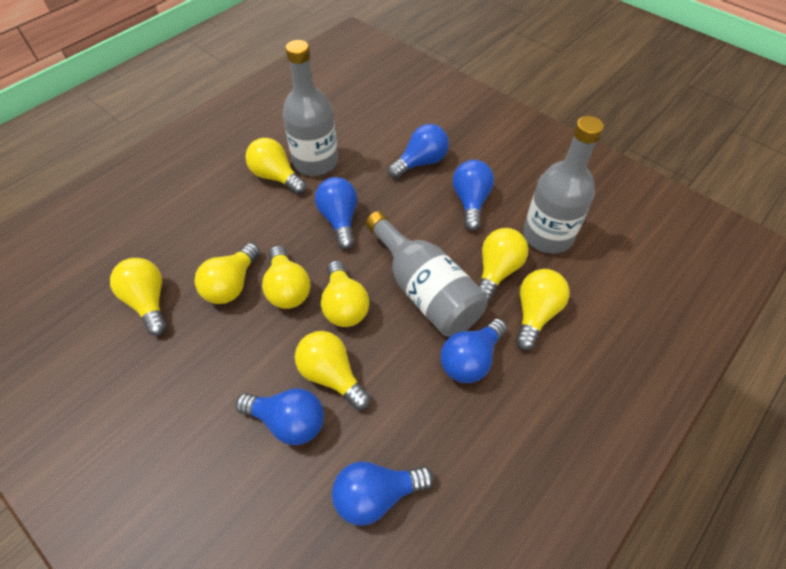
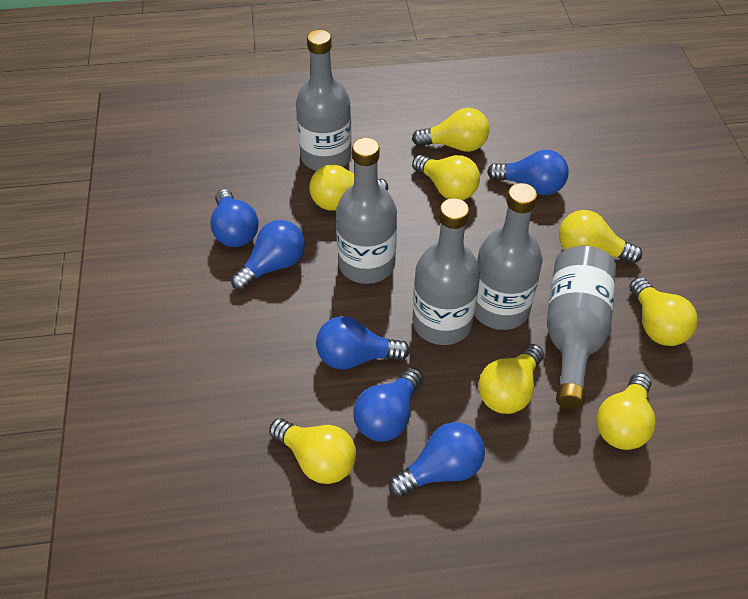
grey bottle: [282,40,338,176] [366,211,488,337] [523,116,604,254] = 3 -> [296,30,352,171] [336,138,397,284] [412,198,480,345] [474,183,542,330] [547,246,616,409] = 5

